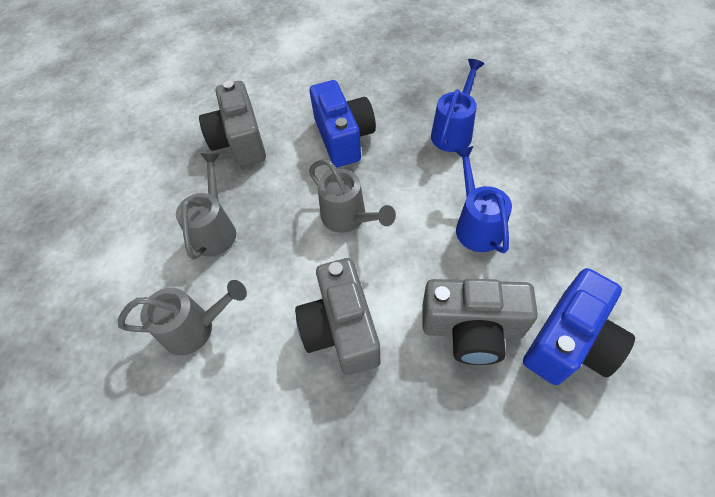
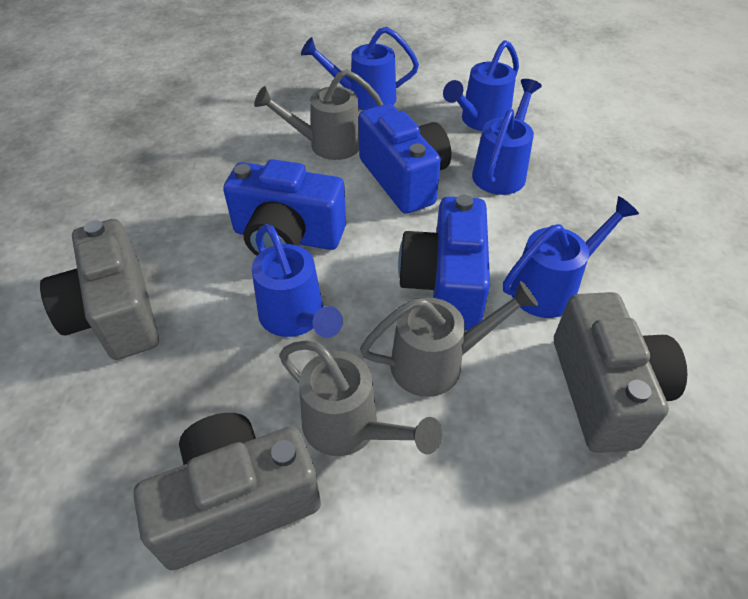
blue camera: [310,80,376,167] [523,268,635,385] = 2 -> [223,159,346,256] [358,104,451,214] [398,195,490,330] = 3
blue watering can: [431,59,484,152] [455,146,512,253] = 2 -> [252,224,343,338] [301,27,419,110] [443,40,519,131] [472,79,542,195] [503,196,639,318] = 5

